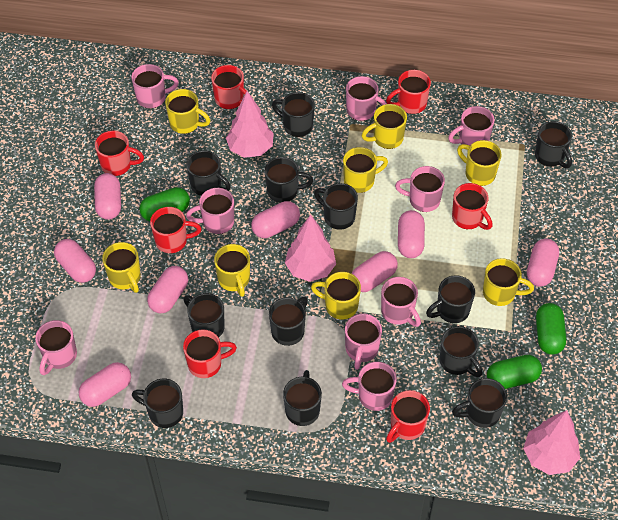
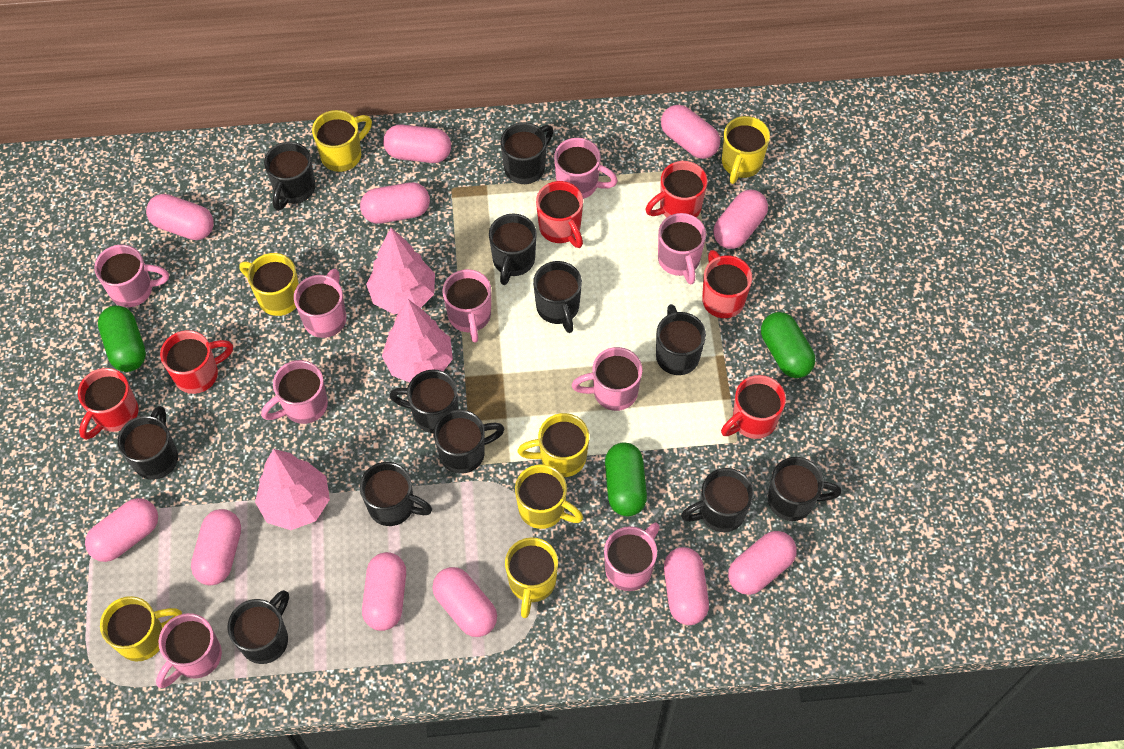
pink capsule: [54,239,96,283] [78,362,131,407] [94,173,121,220] [147,266,188,313] [251,201,300,238] [352,251,398,292] [398,210,425,258] [527,239,559,287] = 8 -> [85,498,158,562] [146,194,214,240] [191,509,241,585] [360,182,430,224] [362,552,406,631] [383,125,451,163] [432,567,497,637] [661,105,720,159] [664,547,709,625] [713,190,768,249] [728,531,797,595] = 11
red mug: [95,131,144,176] [150,207,202,253] [183,330,237,378] [211,65,247,109] [386,70,431,114] [386,390,430,443] [452,183,493,230] = 7 -> [78,368,139,440] [160,330,233,394] [536,181,583,248] [645,161,707,218] [702,250,752,318] [721,375,786,439] = 6
yellow mug: [102,242,141,293] [165,89,211,134] [214,244,250,297] [311,272,361,319] [343,147,388,193] [362,104,407,149] [457,140,502,186] [483,258,534,306] = 8 -> [100,596,182,661] [239,253,299,316] [312,110,372,172] [505,538,558,618] [515,464,583,529] [517,413,589,477] [722,116,770,184] = 7

